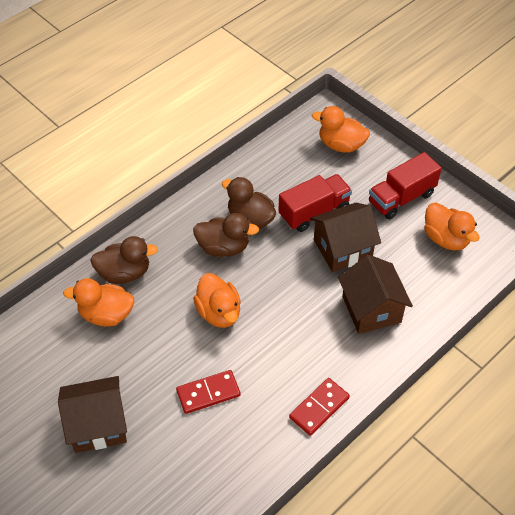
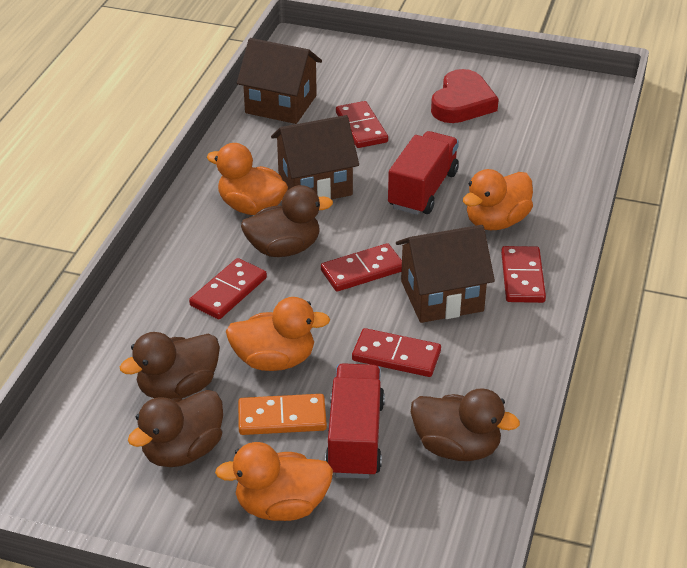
brown duck: [90,236,158,284] [193,213,259,257] [222,177,276,229] = 3 -> [120,332,220,399] [128,390,223,467] [241,185,333,257] [411,388,520,461] = 4
orange domino: none = 0 -> [238,394,327,435] = 1
red domino: [176,370,241,414] [289,378,350,436] = 2 -> [189,258,267,319] [321,243,402,291] [336,101,388,148] [352,328,441,377] [501,246,546,303] = 5
red heart: none = 0 -> [431,69,499,123] = 1

